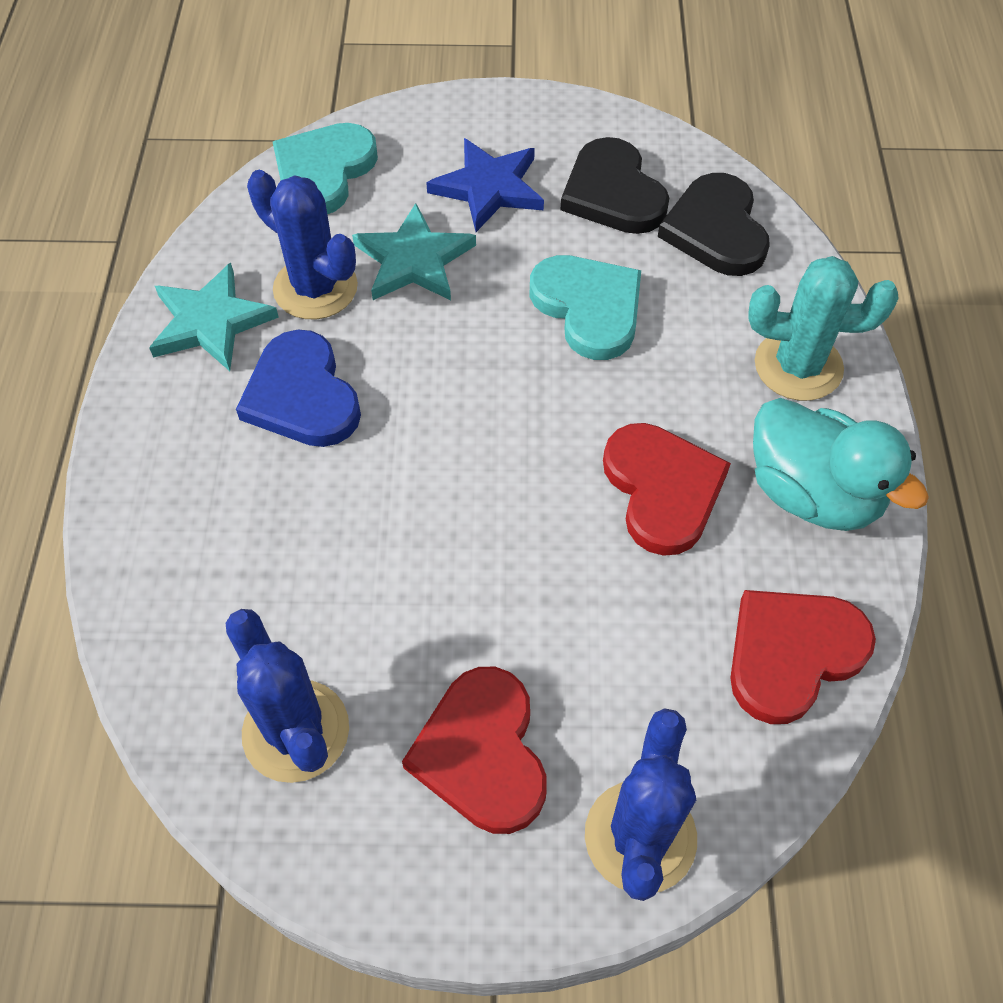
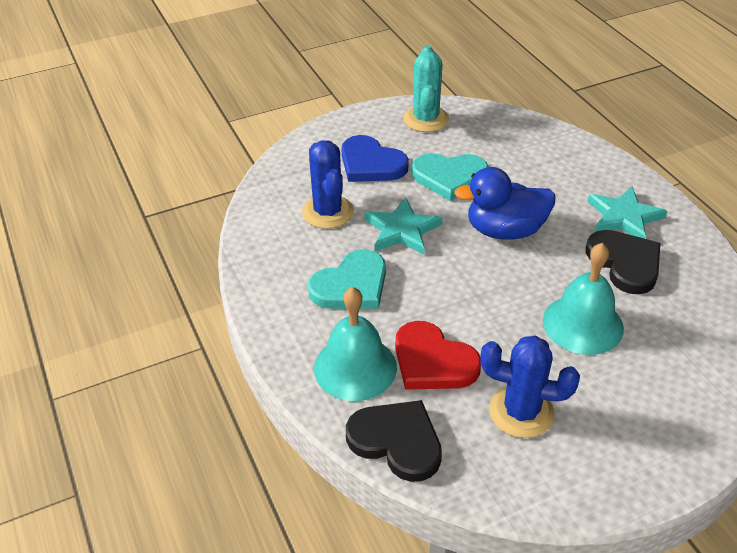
blue cactus: [225,609,349,783] [247,170,358,319] [585,708,697,901] = 3 -> [302,140,354,229] [480,336,580,438] = 2
blue duck: none = 0 -> [454,167,556,240] = 1
blue star: [426,138,544,232] = 1 -> none = 0
red heart: [402,667,547,834] [603,423,731,556] [730,590,876,724] = 3 -> [395,321,481,390] = 1
turquoise bell: none = 0 -> [314,287,397,401] [543,243,624,355] = 2
turquoise duck: [753,398,929,531] = 1 -> none = 0

